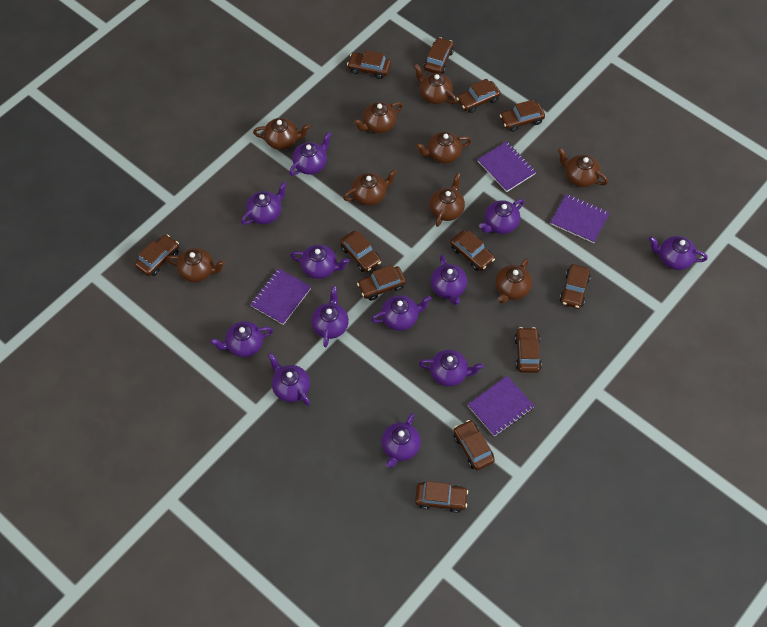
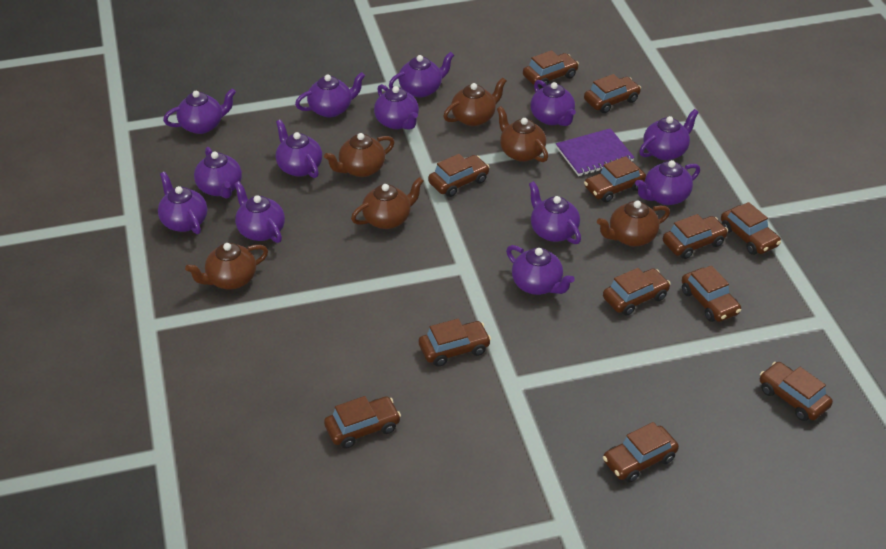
brown teapot: [166,248,225,282] [253,118,310,150] [343,169,397,206] [354,102,403,134] [414,64,457,104] [416,131,472,164] [430,173,465,227] [495,258,532,304] [558,148,608,187] = 9 -> [185,243,268,290] [324,133,394,177] [351,177,424,229] [443,78,506,126] [497,106,548,162] [597,201,670,246] = 6
purple notebook: [250,268,311,325] [467,376,535,437] [477,141,536,192] [550,194,610,243] = 4 -> [556,128,635,176] = 1
purple teapot: [210,321,273,357] [241,182,287,225] [268,353,311,406] [289,132,331,176] [290,244,350,279] [311,286,349,347] [371,295,432,331] [381,413,421,468] [418,350,484,386] [431,255,467,305] [479,199,524,234] [649,236,708,270] = 12 -> [158,172,207,234] [163,88,236,134] [194,147,242,199] [235,181,285,243] [276,119,322,178] [295,72,365,117] [374,84,419,130] [389,52,454,98] [506,245,575,295] [529,181,581,244] [530,80,576,126] [635,160,700,205] [639,109,699,160] = 13

